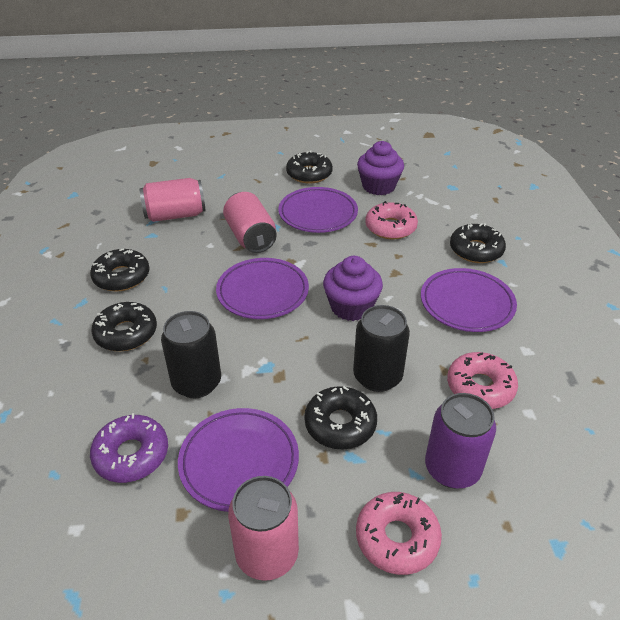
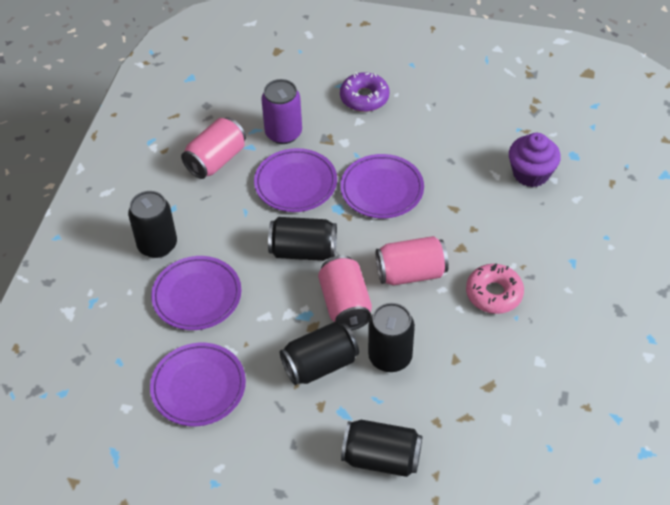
black can: [161,311,221,399] [353,305,410,392] = 2 -> [128,191,177,258] [268,217,337,261] [279,322,359,385] [341,420,423,477] [368,303,415,372] = 5
black donut: [90,248,149,291] [91,302,157,351] [286,151,333,184] [304,386,377,450] [450,223,506,263] = 5 -> none = 0
pink donut: [356,492,442,575] [365,201,418,239] [447,352,518,409] = 3 -> [466,264,524,314] = 1
purple cupcake: [323,256,383,321] [357,141,404,195] = 2 -> [509,133,561,187] = 1

